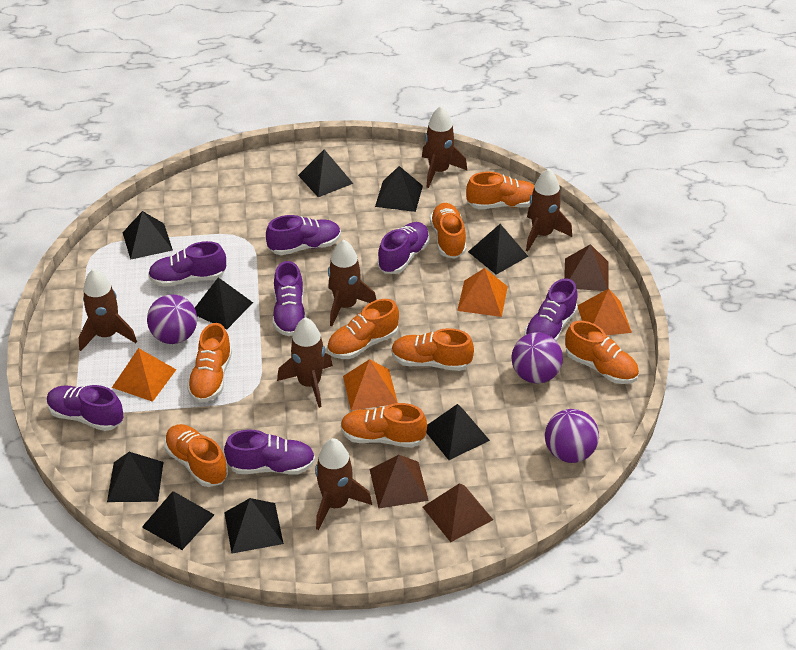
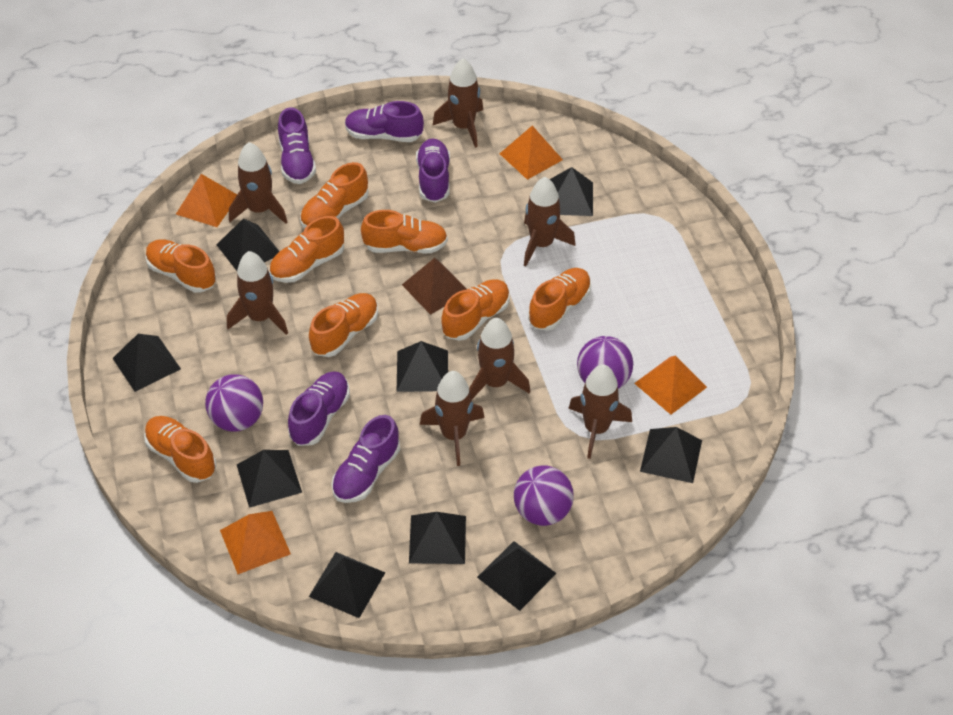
brown pyramid: [370,455,429,508] [423,483,493,542] [564,244,608,291] = 3 -> [402,258,467,315] = 1
brown rocket: [78,269,137,351] [277,317,333,408] [315,438,372,530] [328,239,376,326] [422,106,467,188] [526,169,572,251] = 6 -> [227,251,288,335] [229,142,287,224] [420,371,485,466] [432,58,483,148] [469,318,531,399] [524,177,576,266] [568,364,632,459] = 7
purple shoe: [47,385,123,431] [148,241,226,287] [224,430,315,475] [266,215,341,255] [273,261,307,336] [377,222,430,274] [525,278,578,341] = 7 -> [278,108,316,184] [288,371,350,446] [332,415,400,503] [345,101,424,142] [416,138,450,203] = 5

